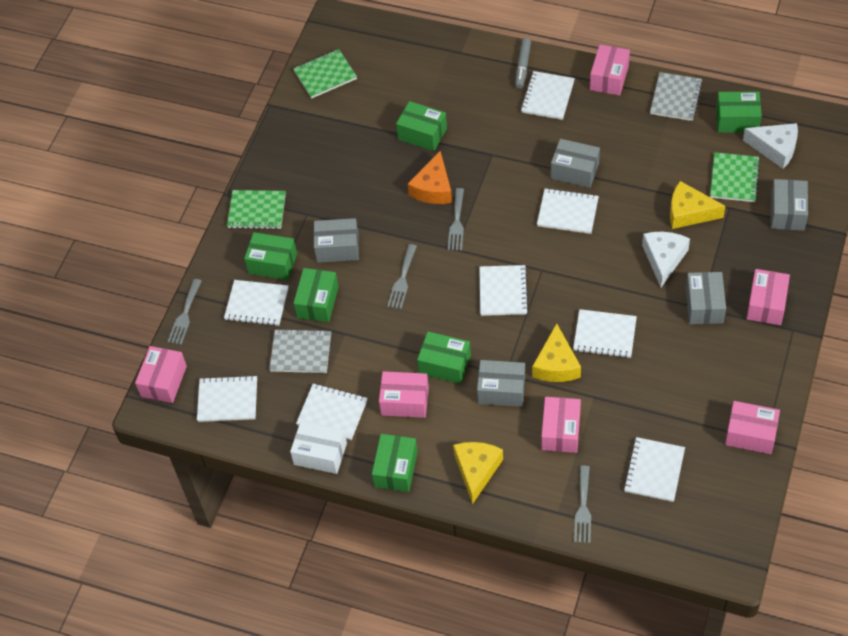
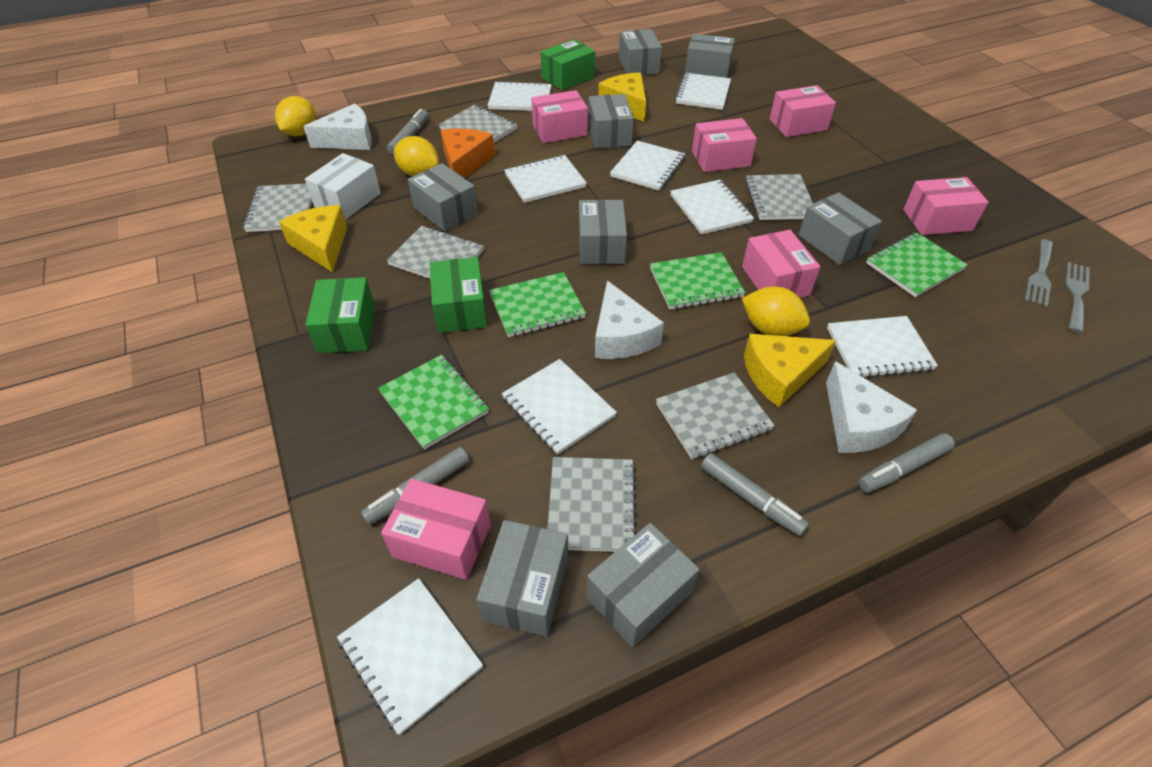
green box: [244,232,297,280] [293,268,339,322] [372,434,418,492] [396,101,447,151] [417,332,471,384] [716,92,762,133] = 6 -> [305,277,375,353] [430,257,487,333] [541,39,595,90] = 3
green notebook: [227,190,286,230] [293,49,357,98] [710,152,760,202] = 3 -> [378,355,489,450] [489,272,586,337] [650,252,745,309] [866,232,968,297] = 4
grey box: [314,218,359,263] [477,360,525,407] [551,139,600,188] [686,272,726,324] [771,179,808,231] = 5 -> [408,163,478,231] [477,520,568,637] [579,199,627,265] [587,523,699,648] [588,94,634,149] [619,29,662,75] [685,34,735,78] [799,192,882,265] = 8
grey fork: [167,279,202,345] [387,244,417,309] [448,188,464,251] [574,466,591,543] = 4 -> [1025,239,1053,307] [1065,262,1090,333] = 2
grey marker: [515,38,531,89] = 1 -> [361,447,469,525] [387,109,429,155] [701,453,809,536] [858,433,955,493] = 4
grey notebook: [269,329,331,373] [650,72,703,121] = 2 -> [243,184,312,232] [387,226,484,279] [439,105,517,142] [548,457,637,552] [656,372,775,459] [745,174,813,220] = 6
white cheese: [642,232,690,287] [743,123,798,169] = 2 -> [303,103,372,150] [595,280,664,359] [826,361,917,453] = 3
yellow lemon: none = 0 -> [275,96,316,136] [394,136,439,176] [742,286,810,336] = 3

